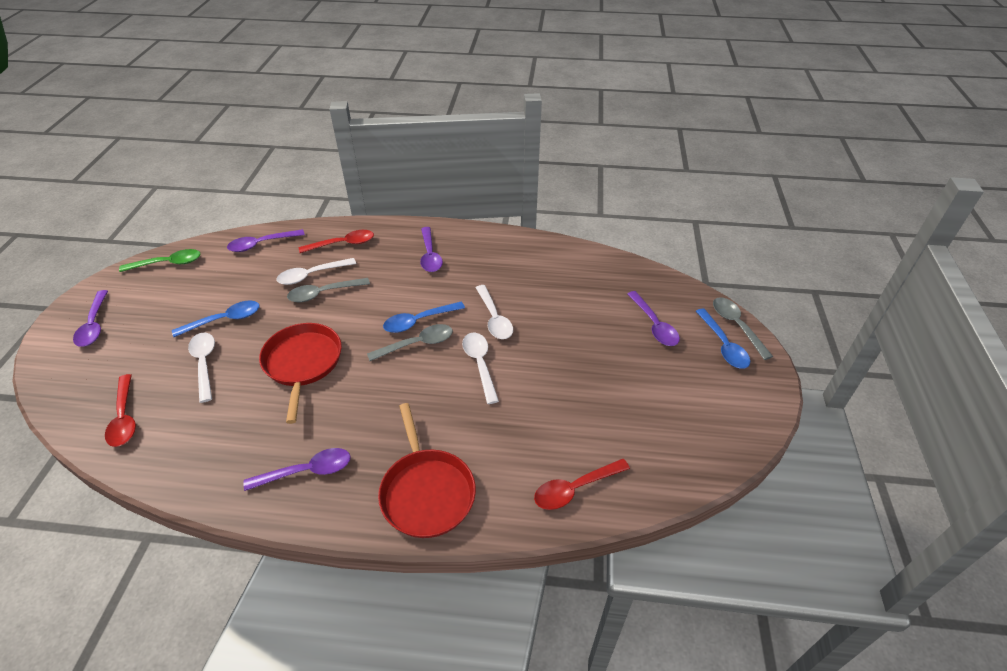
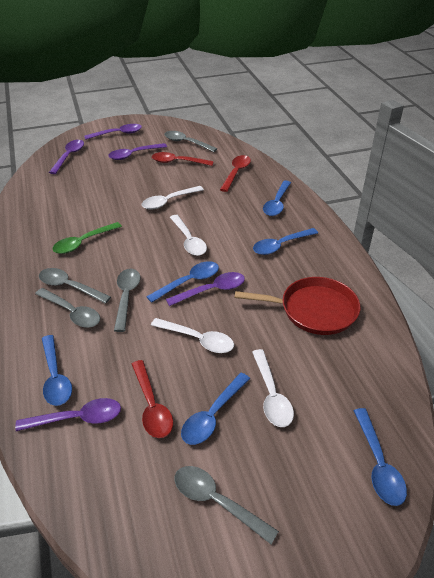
blue spoon: [172,300,260,337] [383,302,465,333] [696,309,750,369] = 3 -> [42,335,72,406] [146,261,219,303] [181,373,250,445] [253,228,318,255] [263,181,291,216] [353,408,407,506] = 6
grey spoon: [287,278,370,302] [367,324,453,361] [713,297,773,360] = 3 -> [35,288,100,328] [39,268,111,304] [114,269,140,332] [165,131,217,152] [174,466,279,544] = 5
red pan: [259,323,342,424] [378,403,476,538] = 2 -> [235,277,360,335] = 1

